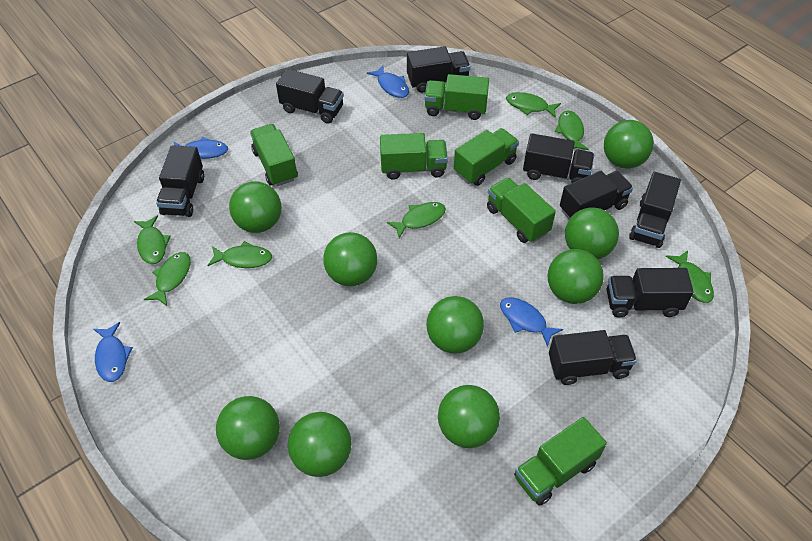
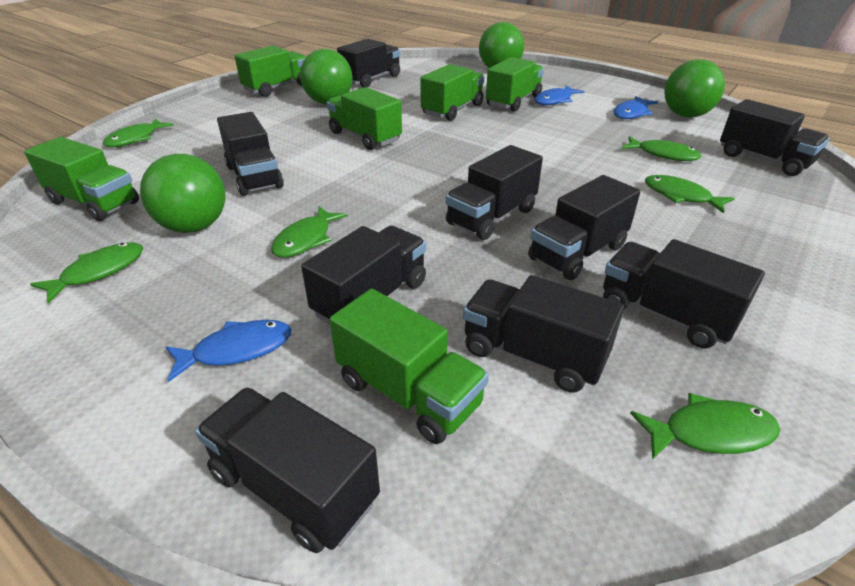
black truck: [156,145,204,217] [276,69,344,124] [407,46,471,93] [523,133,594,183] [549,330,637,385] [560,171,633,219] [607,268,694,318] [629,172,681,248] = 8 -> [195,387,380,553] [217,112,284,196] [301,226,426,325] [337,39,400,88] [446,145,543,240] [463,275,624,393] [528,175,640,280] [603,239,765,348] [720,99,830,176] = 9
blue fish: [93,322,133,382] [174,137,228,159] [367,65,409,98] [500,297,563,347] = 4 -> [166,320,291,382] [534,85,585,105] [613,96,658,119] = 3
green ball: [216,396,280,460] [229,182,281,233] [288,412,352,477] [324,232,377,286] [426,296,484,354] [438,385,500,448] [548,249,604,304] [565,207,619,259] [604,120,654,169] = 9 -> [140,154,225,233] [300,49,353,104] [479,22,524,68] [664,59,725,118] = 4
green fish: [134,215,171,264] [144,252,191,306] [207,241,272,268] [387,202,446,238] [506,92,561,118] [555,110,589,150] [666,251,714,303] = 7 -> [30,242,143,303] [103,118,174,147] [271,206,348,258] [621,136,702,161] [630,393,781,460] [645,175,735,213] = 6

